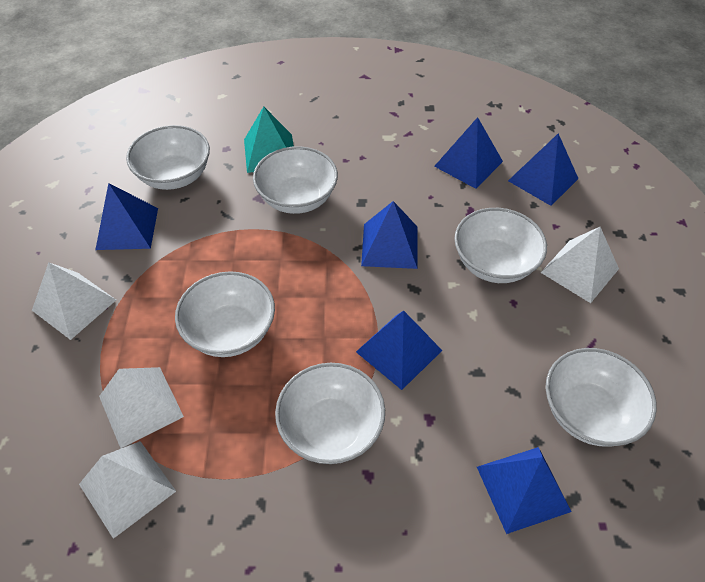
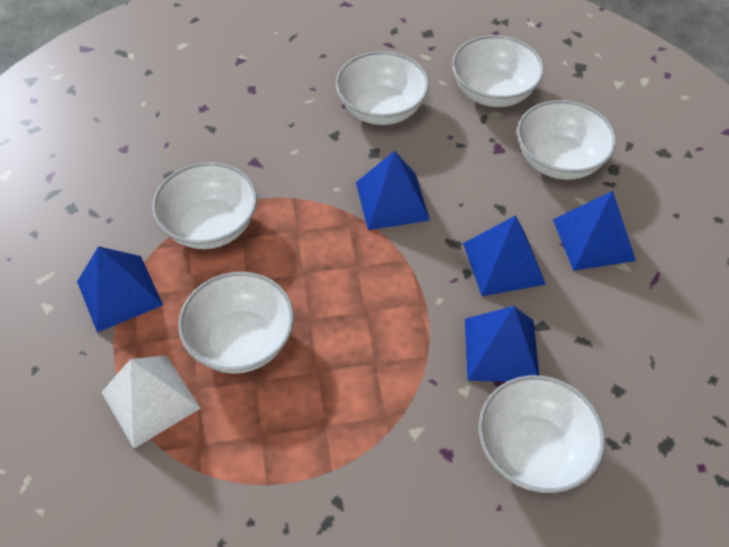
blue pyramid: [95,183,158,250] [356,310,442,390] [361,201,418,269] [434,117,503,189] [477,447,572,534] [508,133,579,206] = 6 -> [77,246,163,333] [356,151,430,230] [463,215,546,296] [465,306,539,382] [553,191,636,271] = 5
turquoise pyramid: [244,106,294,173] = 1 -> none = 0
white pyramid: [32,262,116,340] [79,441,176,539] [99,367,184,449] [541,227,619,303] = 4 -> [101,355,201,448] = 1

